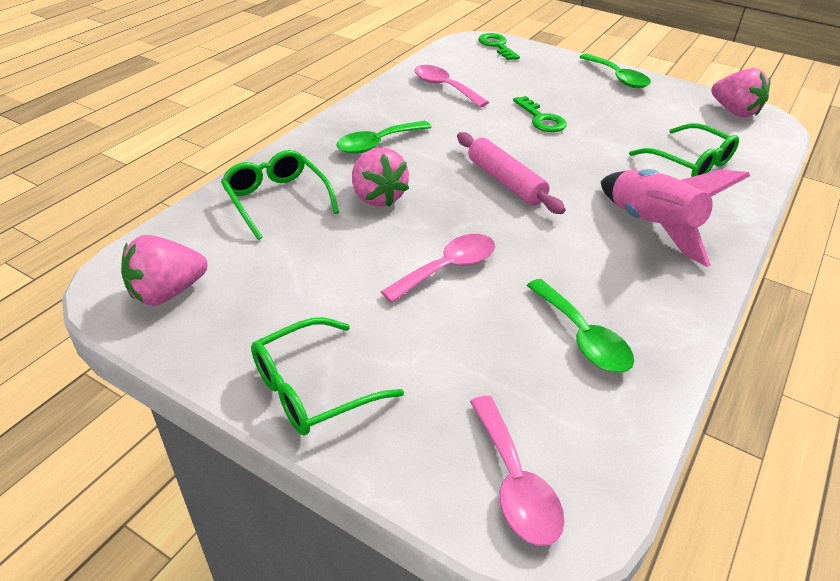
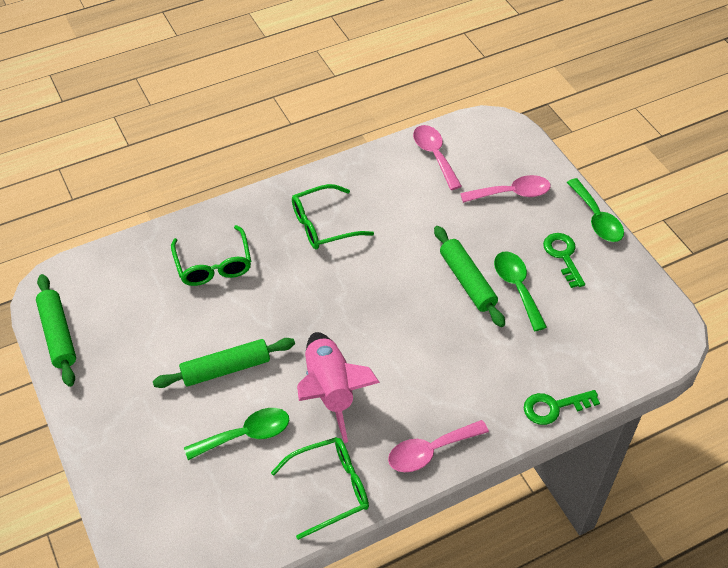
green rolling pin: none = 0 -> [36,274,76,387] [153,338,295,388] [434,226,505,327] = 3
pink rolling pin: [457,132,566,214] = 1 -> none = 0
pink strawberry: [121,235,207,306] [352,148,409,207] [711,68,770,117] = 3 -> none = 0

